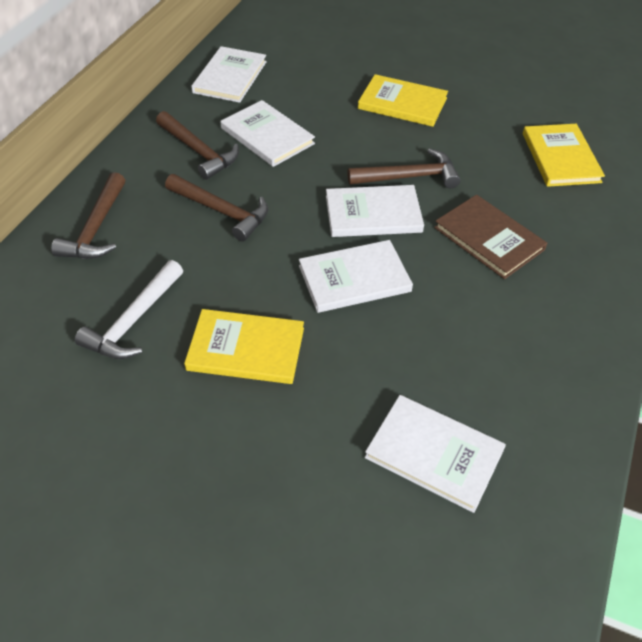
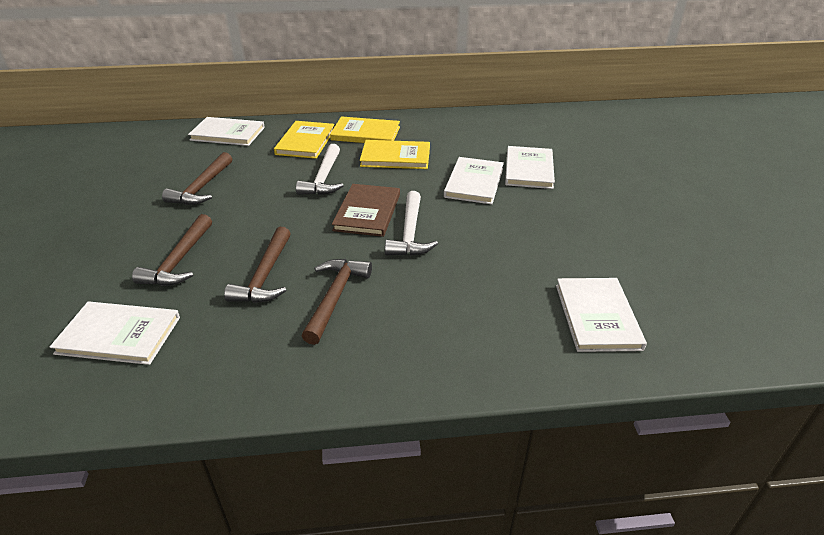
white hammer: [75,260,183,359] = 1 -> [296,144,344,195] [385,191,438,256] = 2

